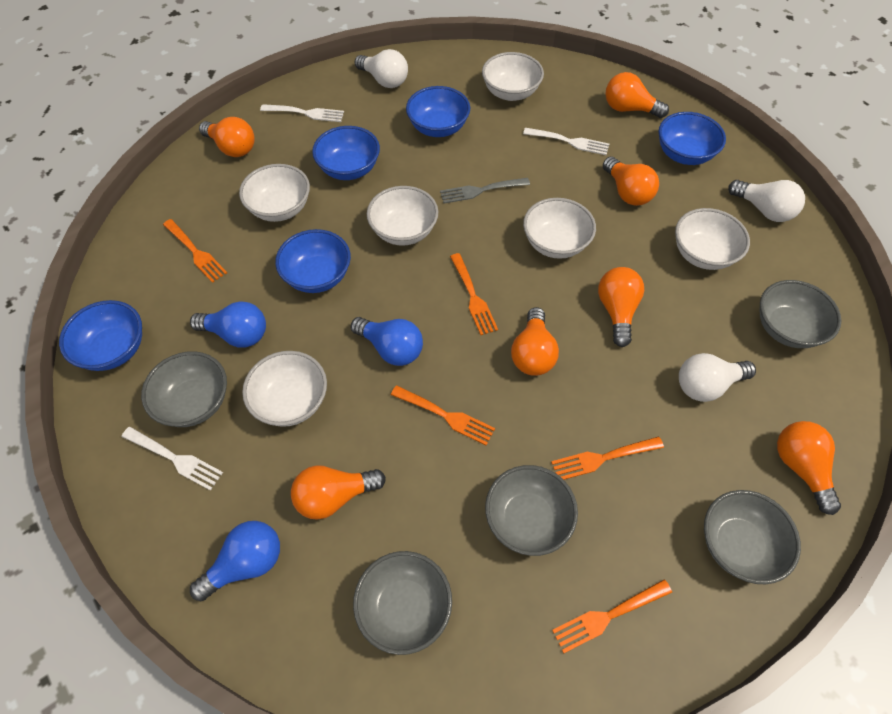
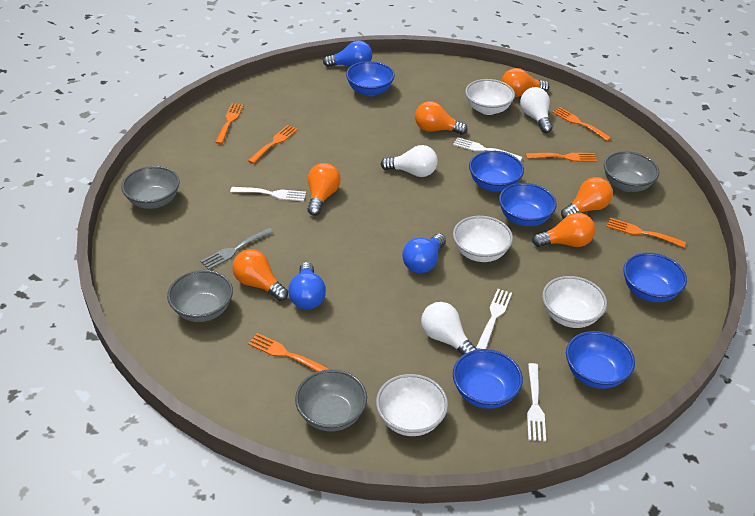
blue bowl: [59,300,142,371] [275,229,351,293] [312,126,380,180] [406,86,470,137] [659,112,726,165] = 5 -> [346,61,395,96] [453,349,523,409] [469,151,524,192] [499,183,557,226] [566,331,635,389] [623,253,687,302] = 6
grey bowl: [141,351,227,427] [353,551,452,655] [485,465,578,556] [704,490,801,584] [760,280,841,348] = 5 -> [121,166,180,209] [167,270,233,322] [295,369,367,431] [604,151,659,192] = 4
orange fork: [163,219,227,283] [391,385,495,445] [450,253,498,335] [551,436,664,480] [552,579,672,653] = 5 -> [215,103,244,144] [248,125,298,164] [248,333,329,372] [526,153,597,162] [552,107,611,141] [606,218,686,247] = 6
orange light bulb: [199,117,255,157] [291,465,386,520] [511,307,559,376] [598,267,644,347] [603,157,659,206] [605,72,669,118] [777,421,841,515] = 7 -> [232,249,288,301] [308,163,341,216] [415,101,468,135] [501,68,549,97] [532,213,595,247] [561,177,613,219] = 6
white bowl: [239,164,310,222] [242,351,327,427] [367,186,438,246] [482,52,544,101] [523,198,596,259] [675,208,750,270] = 6 -> [376,374,448,436] [453,216,513,262] [465,79,515,115] [542,276,607,328] = 4
white fork: [122,427,223,491] [260,104,344,122] [523,128,609,155] = 3 -> [230,187,306,201] [453,137,522,161] [476,289,512,349] [527,363,546,442] = 4

